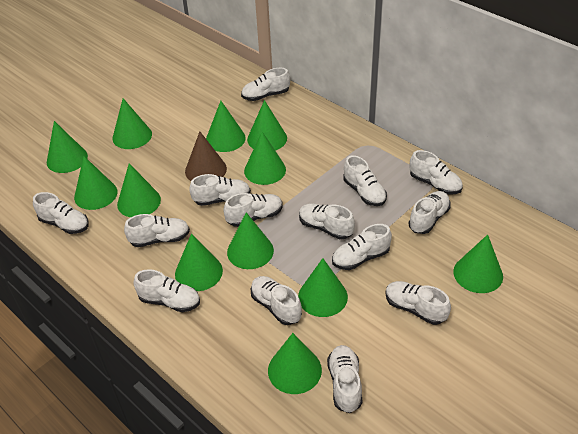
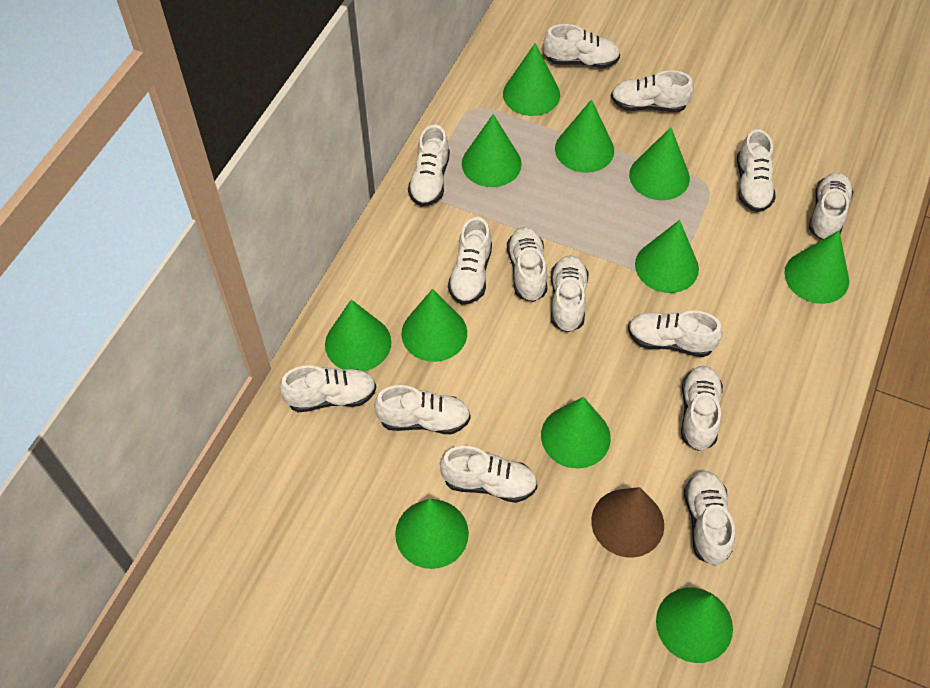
green cone: [47,121,88,173] [74,156,118,210] [113,98,152,149] [117,163,161,217] [175,234,223,291] [206,101,246,152] [227,212,274,269] [244,132,286,185] [247,100,287,151] [268,333,322,394] [298,258,348,317] [453,234,503,293] = 12 -> [325,299,391,371] [395,499,469,569] [401,289,467,362] [462,114,522,187] [503,43,560,116] [541,397,611,469] [555,99,614,173] [629,127,690,200] [635,220,699,293] [656,588,733,663] [784,231,849,304] = 11

